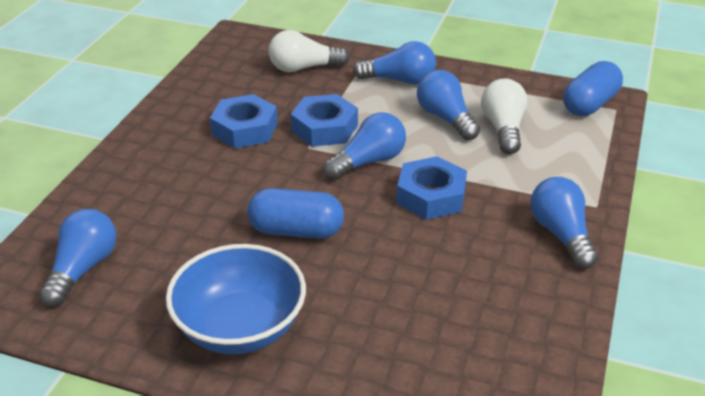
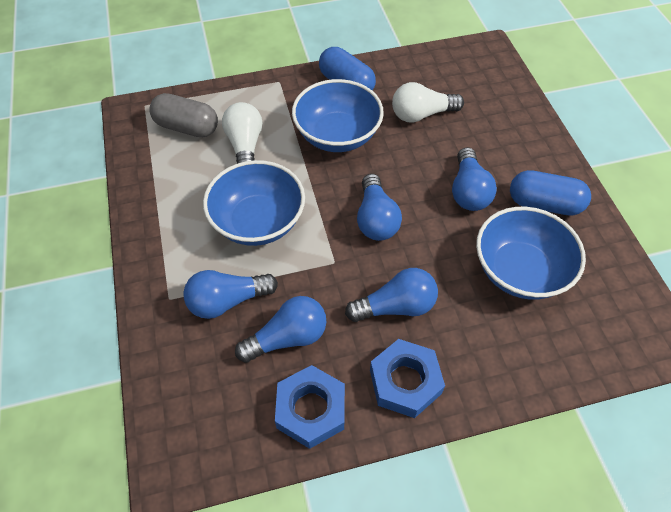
blue bowl: [166,244,306,354] = 1 -> [203,160,305,246] [292,79,384,152] [476,207,586,300] = 3
blue nut: [210,94,278,148] [291,94,358,147] [397,156,467,220] = 3 -> [275,365,345,449] [370,339,445,418] = 2
grey capsule: none = 0 -> [149,93,218,137] = 1

